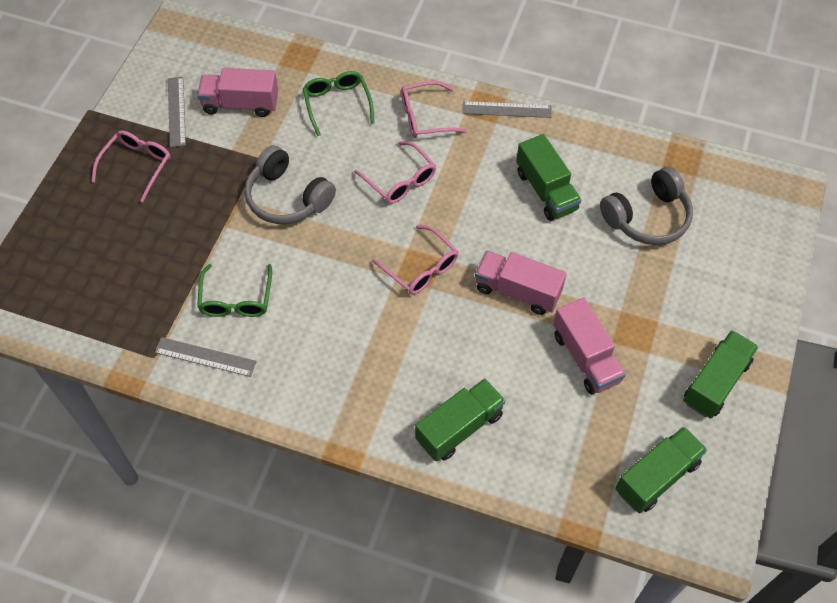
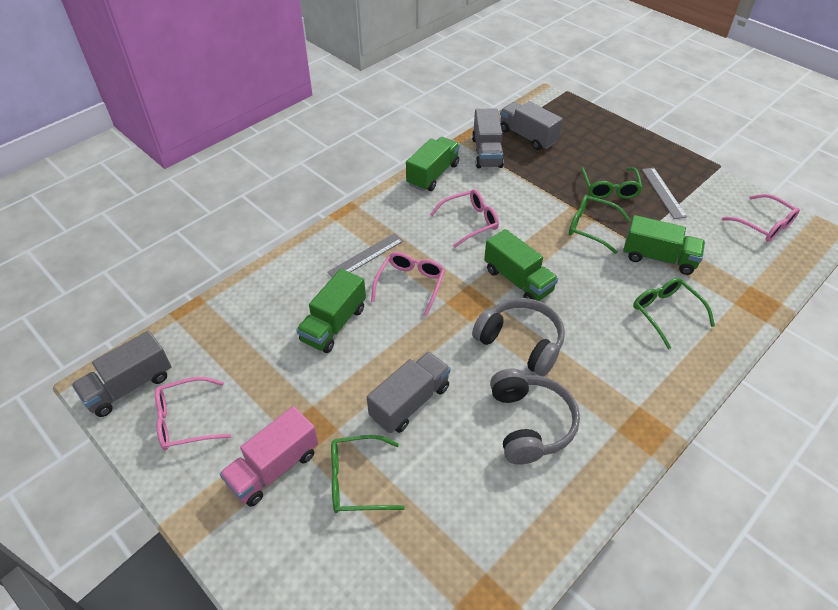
green glasses: [197,264,272,317] [303,71,374,136] = 2 -> [331,435,405,513] [569,195,630,254] [581,167,643,199] [633,278,715,349] = 4
grey ruler: [155,337,257,377] [168,77,186,147] [462,101,552,118] = 3 -> [327,233,403,277] [642,168,687,219] = 2
grey truck: none = 0 -> [72,331,172,417] [367,352,451,433] [472,108,504,168] [500,101,563,150] = 4
pink truck: [197,68,278,117] [475,251,567,315] [553,298,626,394] = 3 -> [219,406,318,507] = 1

